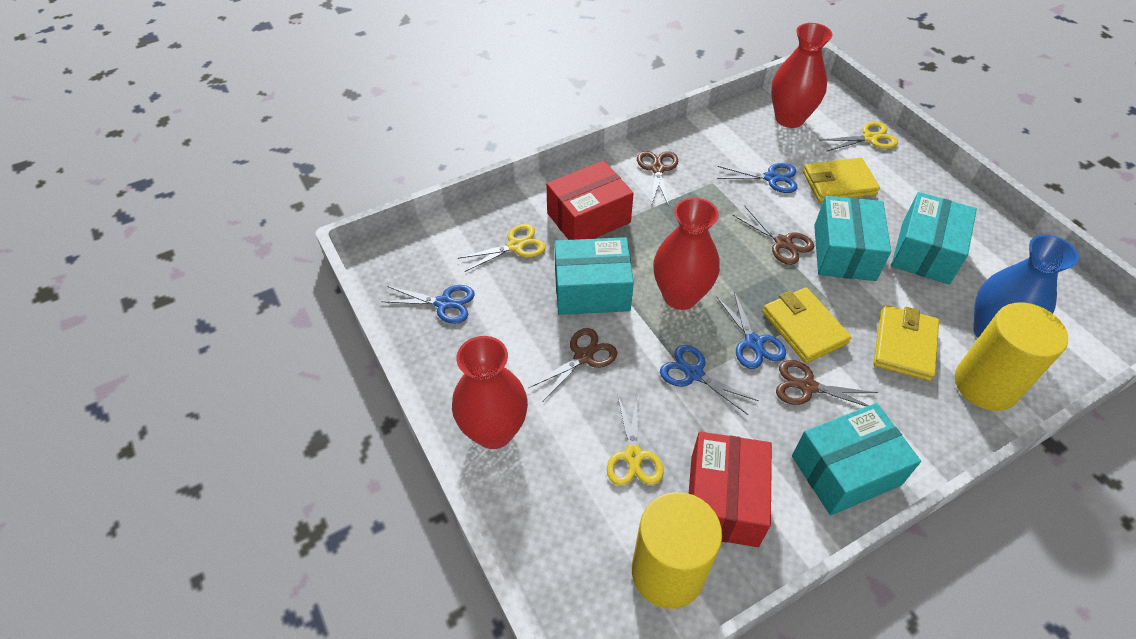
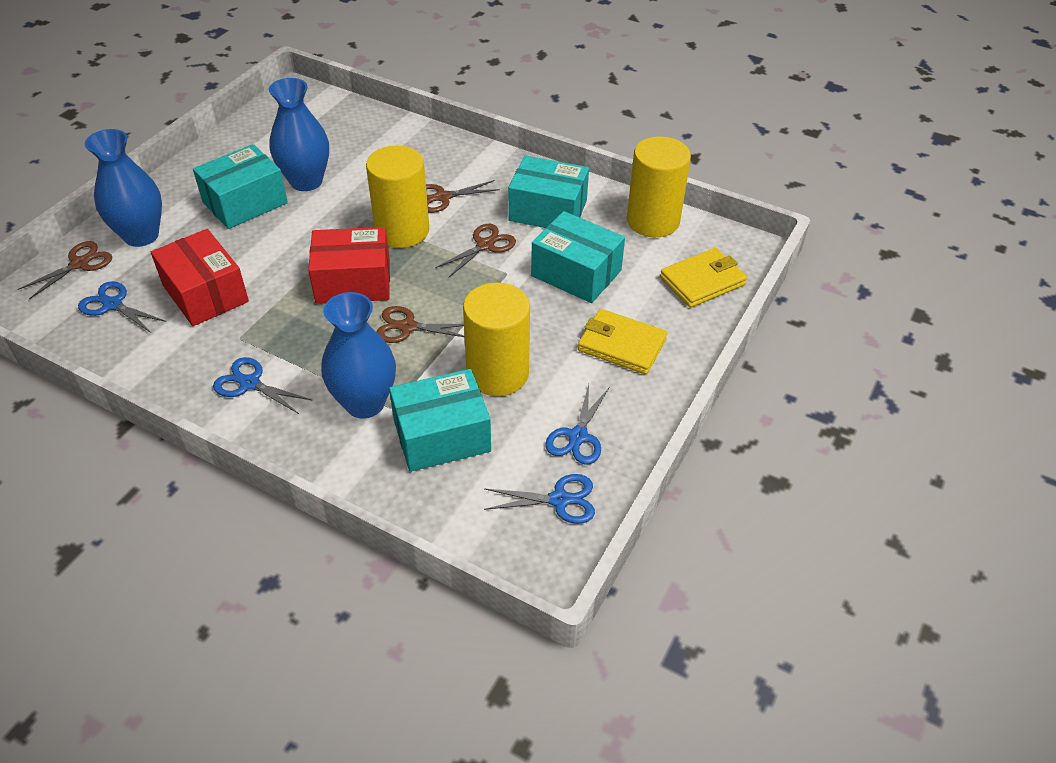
blue vase: [973,234,1079,338] = 1 -> [85,129,162,247] [269,78,329,191] [321,292,396,419] = 3
red vase: [452,336,528,449] [653,197,720,310] [771,23,832,128] = 3 -> none = 0
yellow cylinder: [632,492,722,609] [955,302,1068,411] = 2 -> [366,146,429,248] [463,283,530,396] [627,136,691,237] = 3
yellow scissors: [457,224,546,272] [607,394,664,486] [821,122,898,152] = 3 -> none = 0
yellow wallet: [763,287,852,363] [803,157,880,202] [874,305,939,381] = 3 -> [578,309,667,374] [660,248,747,308] = 2

